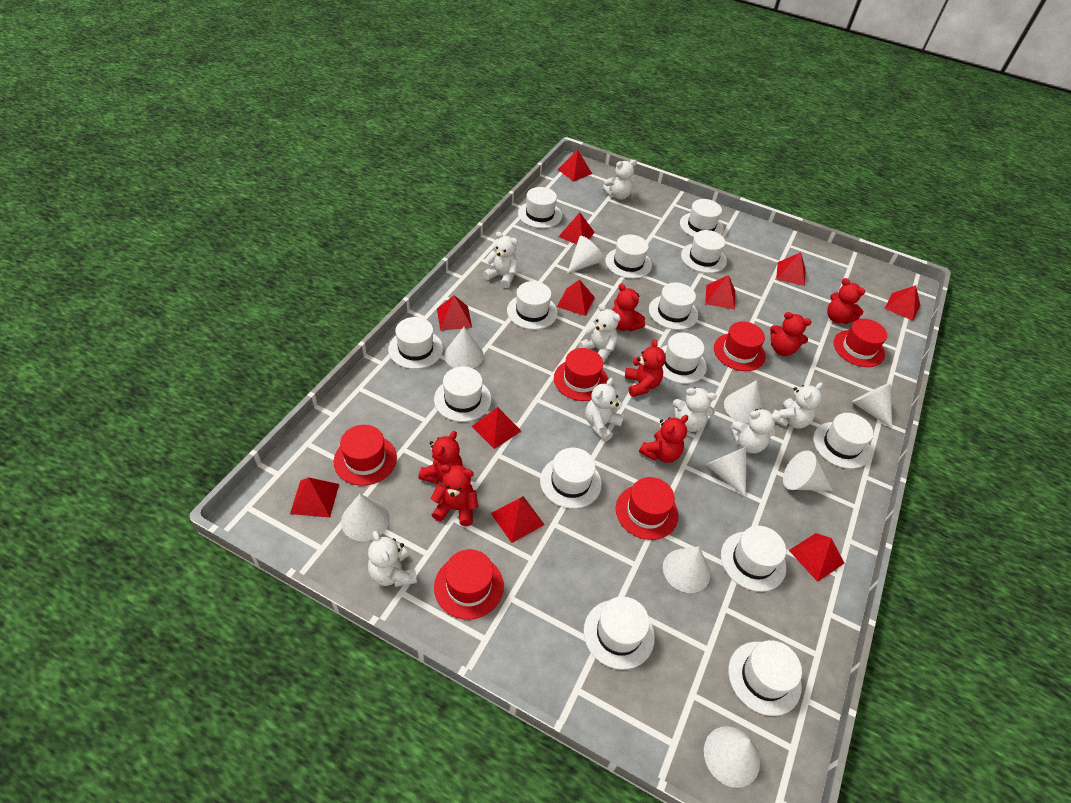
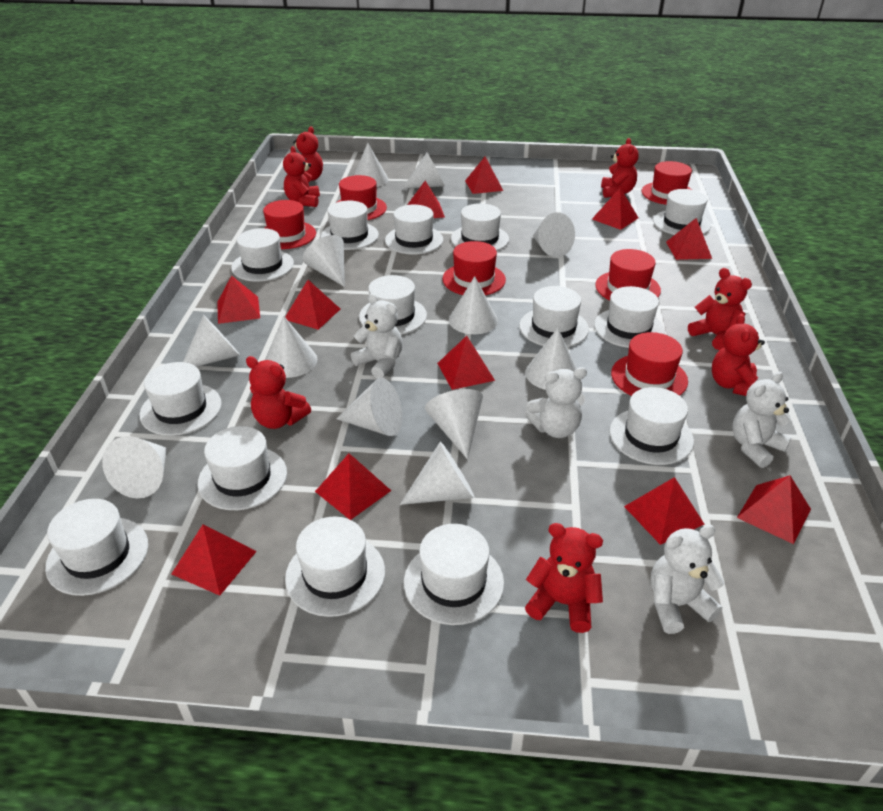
white cone: [341,494,390,541] [444,327,484,368] [567,236,604,274] [663,547,710,593] [704,726,760,788] [706,447,746,498] [724,380,763,423] [783,451,833,491] [852,383,893,429] = 9 -> [102,436,167,498] [183,315,240,367] [265,316,317,378] [302,235,345,287] [336,378,402,436] [354,143,388,187] [400,442,475,505] [402,152,445,189] [425,389,483,459] [449,276,498,334] [525,328,577,390] [533,212,575,257] = 12
white teddy bear: [368,531,417,587] [483,232,518,288] [578,304,621,363] [585,378,624,442] [603,160,637,200] [673,388,716,432] [731,409,781,453] [773,382,823,429] = 8 -> [351,293,403,379] [525,367,587,438] [651,525,725,634] [732,372,792,468] = 4

